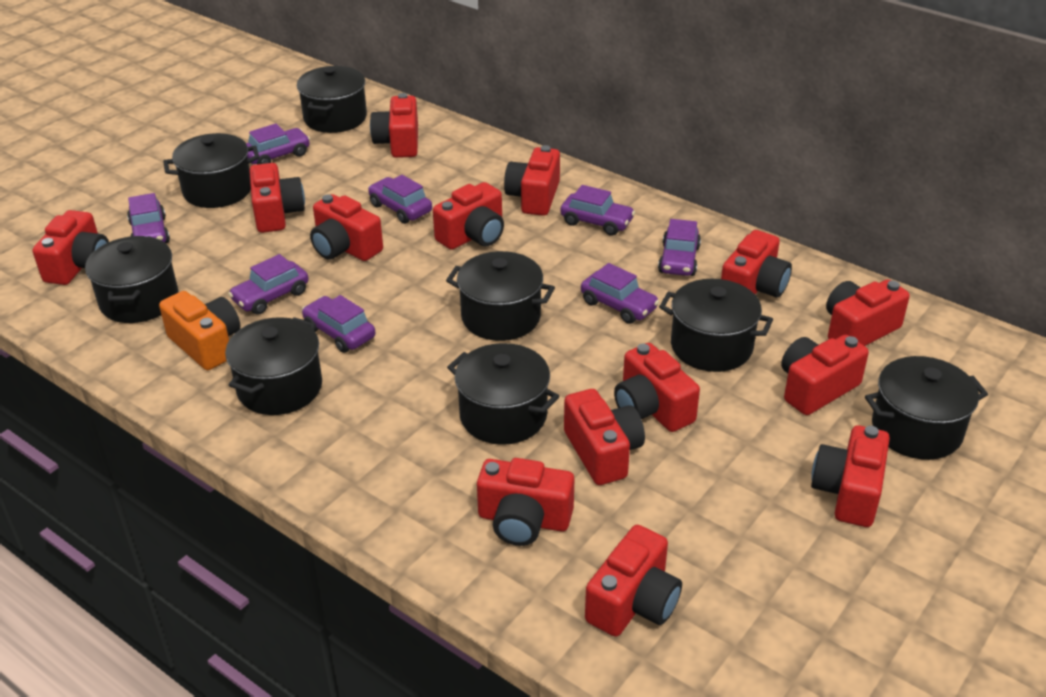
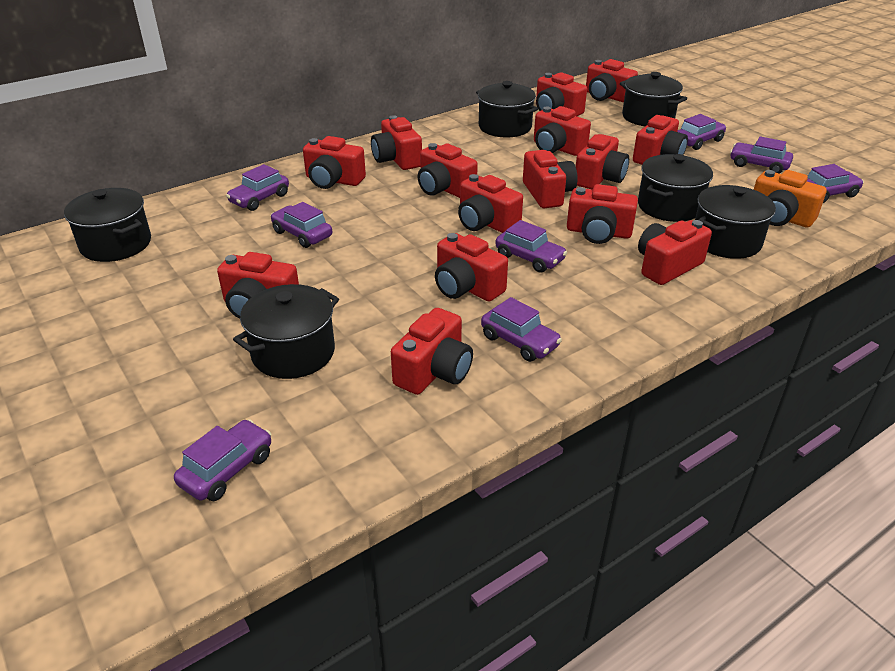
black pot: [85,236,178,323] [163,133,259,208] [225,317,322,415] [297,66,367,133] [446,251,555,341] [447,343,559,445] [659,279,773,372] [865,356,988,460] = 8 -> [64,188,151,262] [233,284,339,379] [476,81,538,138] [620,72,687,126] [638,154,713,222] [695,185,776,259] = 6
red camera: [32,210,109,285] [249,163,305,233] [310,194,383,261] [370,93,418,158] [433,182,504,250] [477,458,574,546] [504,145,560,216] [564,389,645,485] [585,525,682,637] [614,343,700,432] [721,230,792,298] [781,335,869,415] [811,425,890,527] [826,280,910,346] = 14 -> [217,252,299,319] [303,136,366,189] [371,115,422,170] [391,308,473,395] [418,143,478,198] [435,233,508,302] [458,174,523,233] [523,150,578,208] [534,106,591,156] [536,72,587,116] [567,184,638,244] [576,134,629,189] [586,59,638,102] [633,115,688,165] [638,220,712,285] = 15

